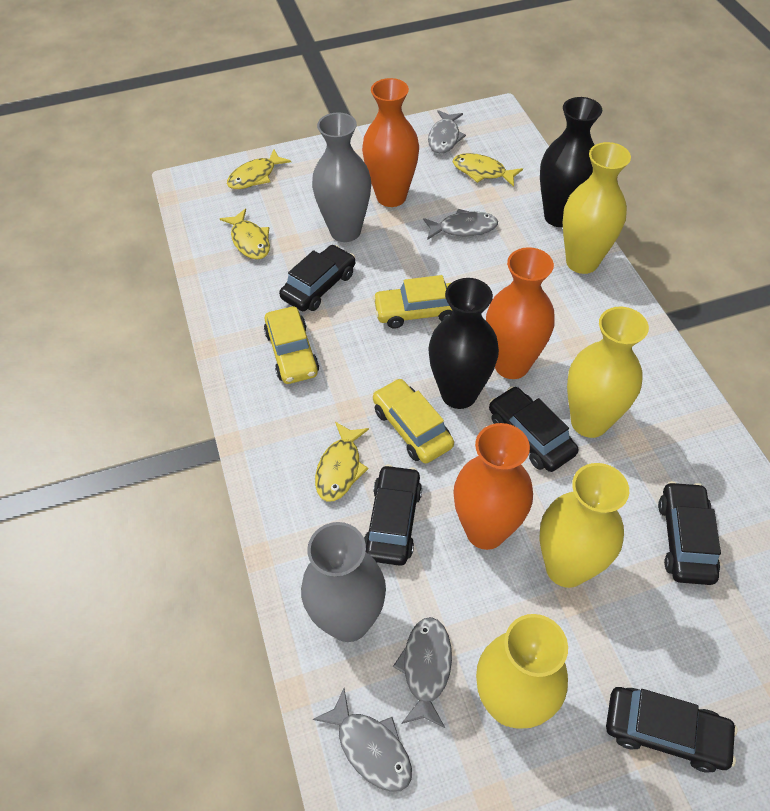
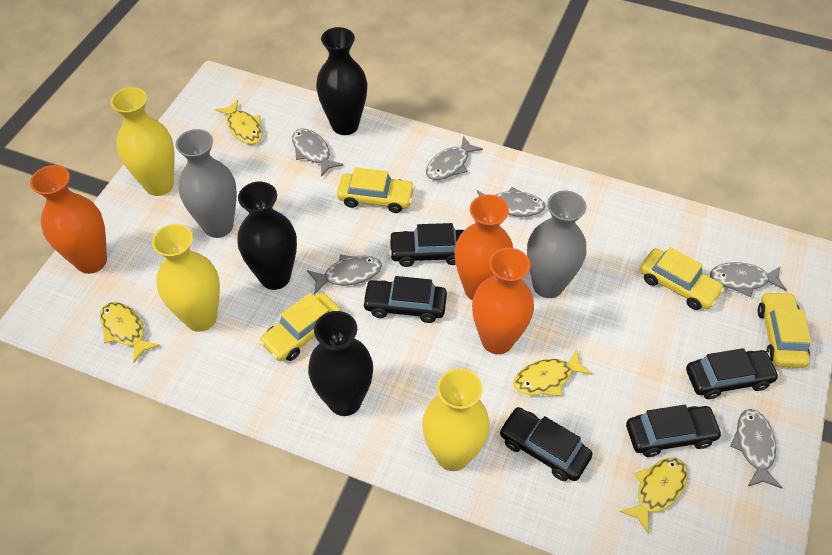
black vase: [428,278,499,409] [540,97,602,227] = 2 -> [237,182,297,290] [308,311,373,416] [316,27,368,135] = 3
grey fish: [313,688,412,792] [393,617,452,728] [423,209,498,240] [428,110,466,154] = 4 -> [292,129,344,177] [307,254,382,294] [426,136,483,180] [477,187,545,217] [710,262,787,297] [730,409,782,489] = 6
yellow car: [264,306,319,384] [373,275,453,329] [373,378,454,463] = 3 -> [259,292,341,361] [337,167,415,213] [640,247,725,310] [757,291,811,368] = 4
yellow vase: [476,614,568,729] [540,463,629,588] [563,142,631,274] [567,307,649,438] = 4 -> [111,87,174,196] [152,224,220,332] [422,368,490,471] = 3

